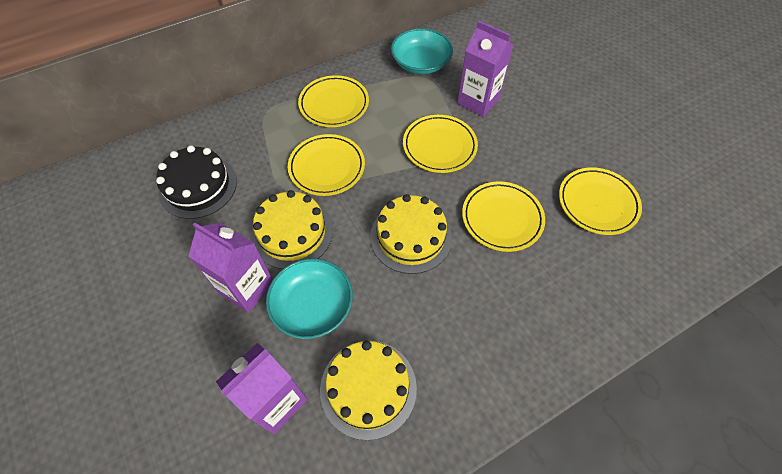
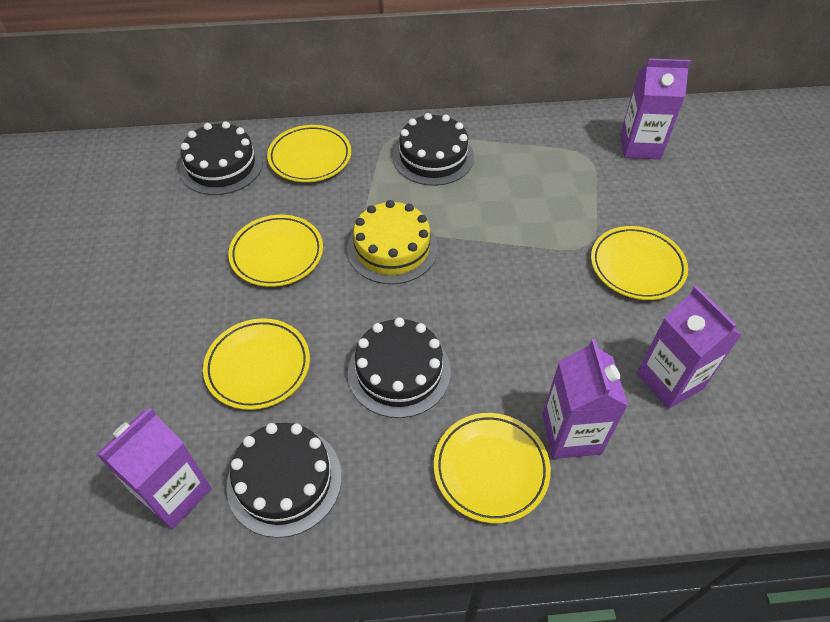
black cake: [156,145,237,219] = 1 -> [180,122,263,195] [226,423,342,538] [348,317,451,418] [393,113,474,186] = 4
purple carton: [188,223,273,313] [216,343,307,434] [457,21,513,117] = 3 -> [96,408,212,530] [542,339,628,459] [620,58,691,159] [637,286,742,409] = 4
turquoise bowl: [266,258,353,339] [391,28,453,74] = 2 -> none = 0
yellow cake: [251,190,333,269] [320,341,417,440] [370,194,452,274] = 3 -> [347,200,438,284] = 1

